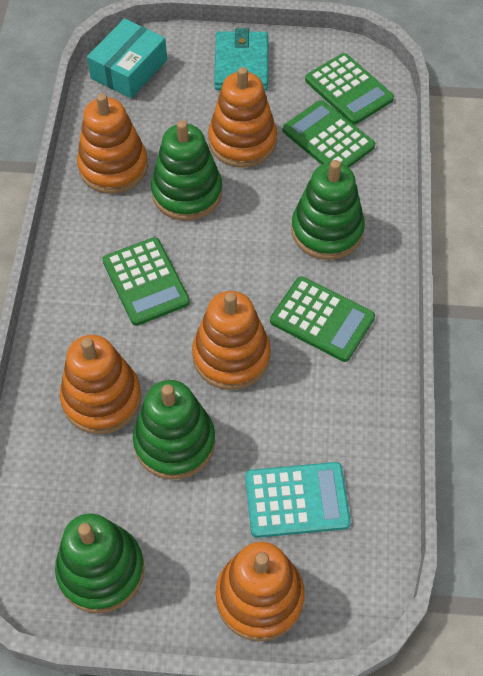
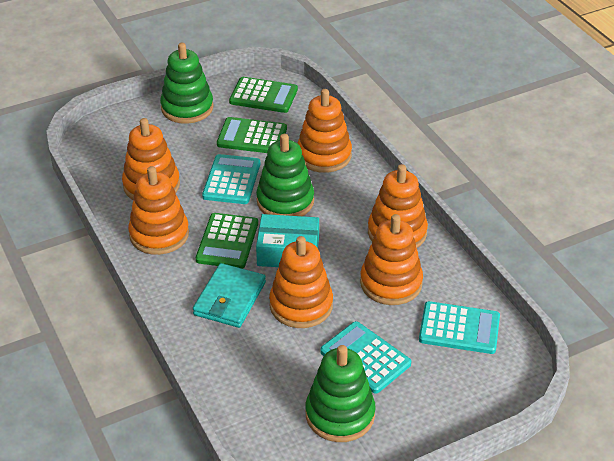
green calculator: [103,237,190,326] [270,276,375,362] [283,100,375,167] [305,53,394,125] = 4 -> [196,213,258,269] [217,117,287,153] [229,77,298,113] = 3
green stacking toy: [55,514,145,613] [133,380,215,480] [151,120,222,221] [291,160,365,260] = 4 -> [160,43,214,124] [256,134,314,216] [306,345,376,442] = 3
orange stacking toy: [60,335,141,434] [77,93,148,194] [192,291,271,390] [208,67,277,168] [215,542,305,641] = 5 -> [122,118,180,200] [128,166,189,255] [269,236,333,328] [297,89,352,173] [360,214,423,305] [368,164,428,248] = 6
turquoise calculator: [245,462,351,538] = 1 -> [202,154,260,204] [320,321,411,394] [419,301,500,354] = 3

